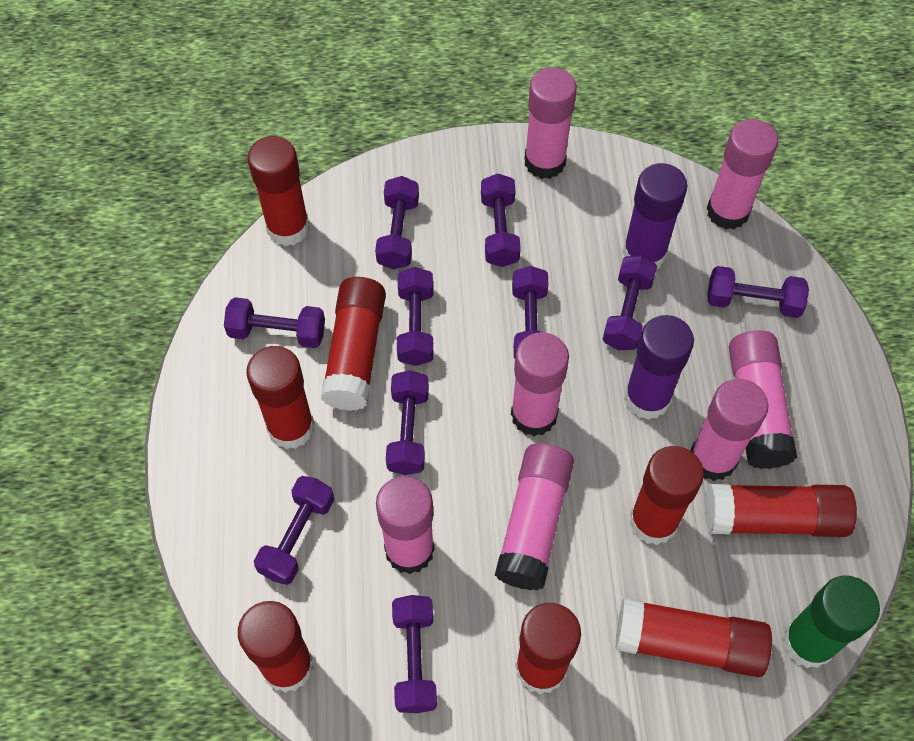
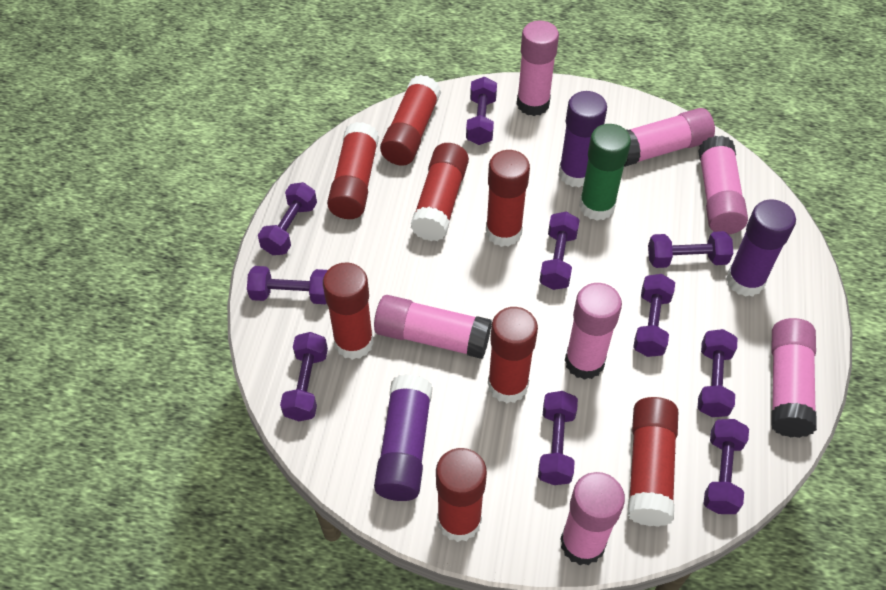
purple glue stick: [622,163,687,269] [624,315,694,420] = 2 -> [374,374,433,501] [559,91,607,187] [726,200,796,297] = 3

